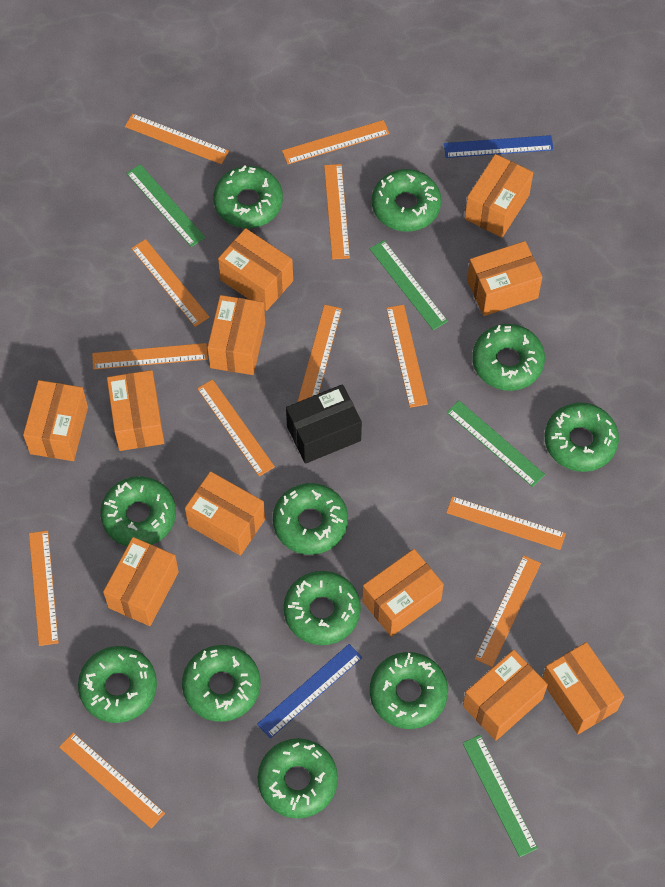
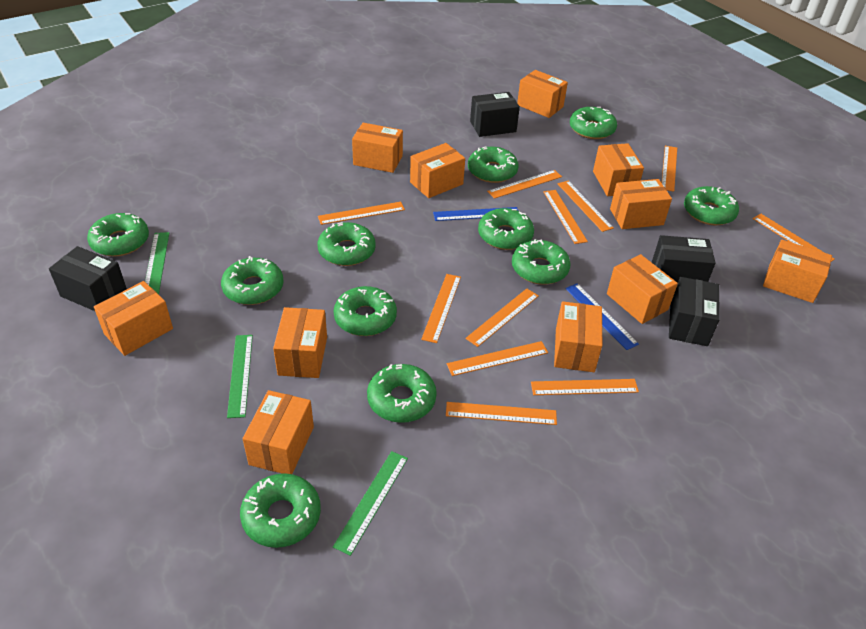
black box: [286,384,362,464] = 1 -> [49,246,127,311] [470,92,520,137] [652,235,716,283] [669,277,720,346] = 4
green ruler: [126,164,205,247] [370,240,448,330] [446,401,545,487] [463,735,538,857] = 4 -> [145,232,169,295] [227,335,253,418] [333,451,408,556] = 3
orange ruler: [29,530,59,646] [59,733,165,829] [92,343,208,370] [125,113,229,164] [131,239,210,327] [197,379,275,476] [282,120,390,164] [297,305,342,402] [324,164,350,260] [386,305,428,408] [446,496,566,550] [475,555,541,667] = 12 -> [318,202,405,225] [421,274,461,343] [446,402,557,425] [447,341,548,376] [465,288,539,347] [487,170,562,199] [531,379,639,395] [543,190,588,244] [557,181,614,232] [662,146,677,192] [753,214,835,262] = 11

